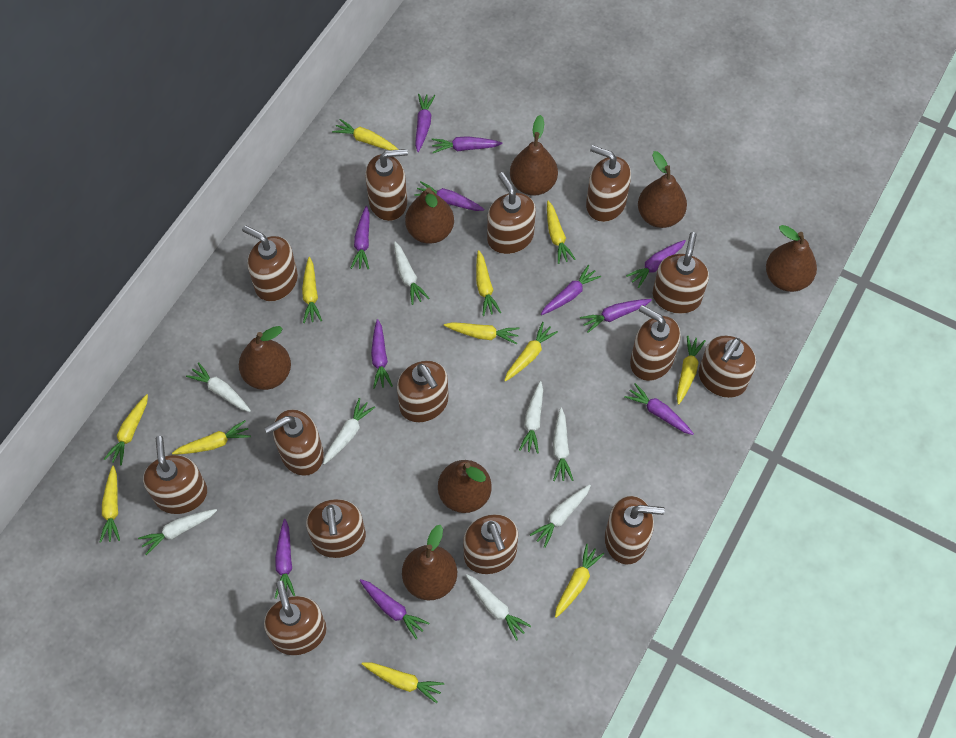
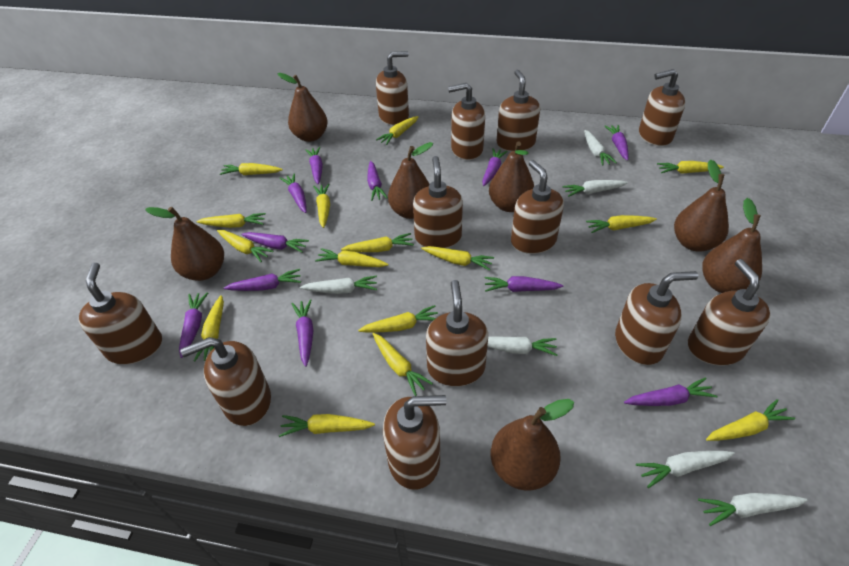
brown soap dispenser: [143,436,207,514] [242,225,298,301] [264,409,324,476] [264,580,327,655] [306,499,366,558] [365,149,408,221] [397,361,449,422] [463,514,518,574] [487,172,536,254] [586,145,631,222] [605,496,665,565] [630,305,681,381] [652,232,709,314] [698,336,756,398] = 14 -> [79,263,162,365] [180,337,271,426] [376,51,409,125] [383,395,446,490] [413,156,463,248] [426,280,488,387] [448,83,485,160] [497,70,540,152] [511,160,564,254] [615,271,698,365] [639,69,685,146] [688,259,770,366] = 12
white carrot: [138,509,217,555] [186,362,251,412] [323,398,375,465] [394,242,429,305] [466,574,531,641] [519,381,543,454] [530,485,591,548] [553,408,573,481] = 8 -> [300,276,377,294] [487,336,557,356] [563,180,628,197] [584,130,617,166] [636,451,735,488] [698,493,808,526] = 6
yellow carrot: [100,466,120,543] [104,394,148,466] [172,420,251,454] [302,257,322,323] [332,119,399,150] [362,662,444,703] [444,322,520,344] [476,250,501,316] [504,322,558,382] [547,201,576,264] [555,544,604,618] [677,336,706,405] = 12 -> [194,295,224,361] [196,213,266,228] [217,230,274,262] [220,163,283,175] [279,414,375,437] [313,184,330,228] [315,248,389,267] [341,233,414,252] [358,305,438,333] [373,333,433,396] [376,116,418,145] [421,246,494,271] [586,215,657,233] [657,161,724,174] [706,399,795,441] = 15

